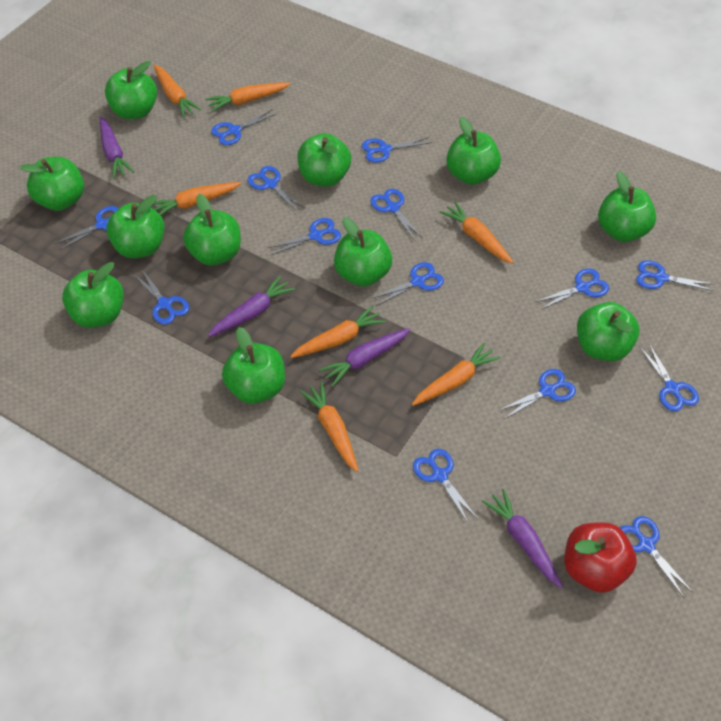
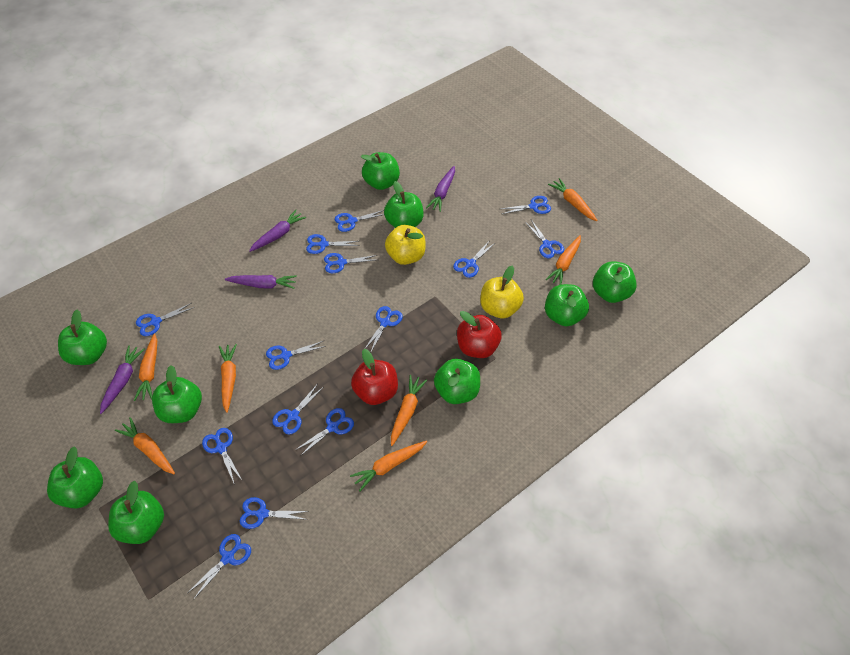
green apple: [20,157,84,211] [62,262,124,328] [105,61,157,119] [106,195,165,258] [183,194,241,266] [222,327,285,404] [297,133,351,187] [334,217,392,286] [446,117,501,185] [577,302,639,361] [598,171,656,242] = 11 -> [47,446,103,508] [58,309,107,365] [108,481,164,544] [152,365,202,423] [361,152,400,190] [384,181,424,228] [434,359,480,404] [545,284,589,326] [593,261,637,303] = 9
red apple: [564,522,637,593] = 1 -> [351,349,398,405] [457,311,502,358] = 2
yellow apple: none = 0 -> [385,225,426,265] [480,266,524,318] = 2

